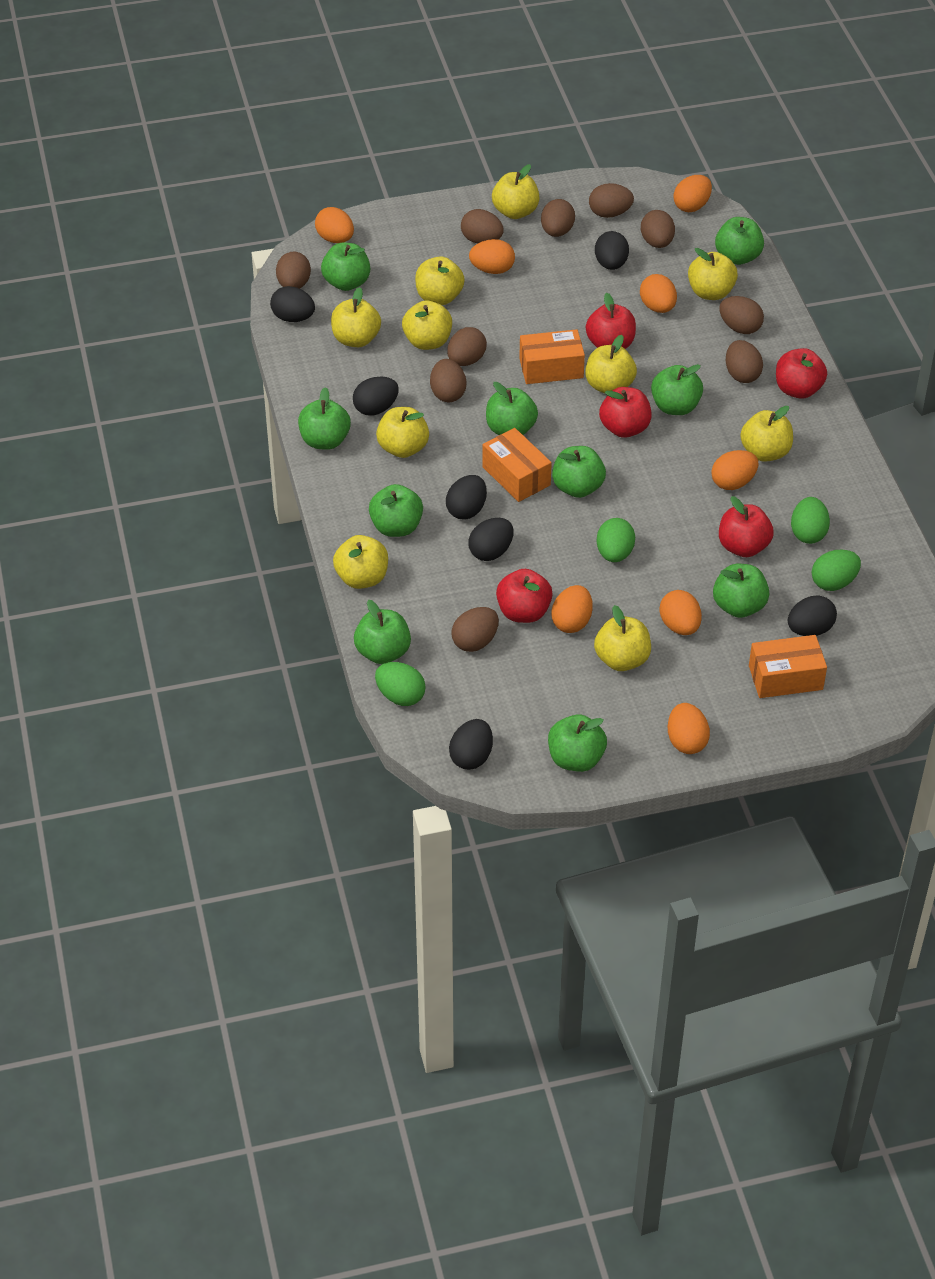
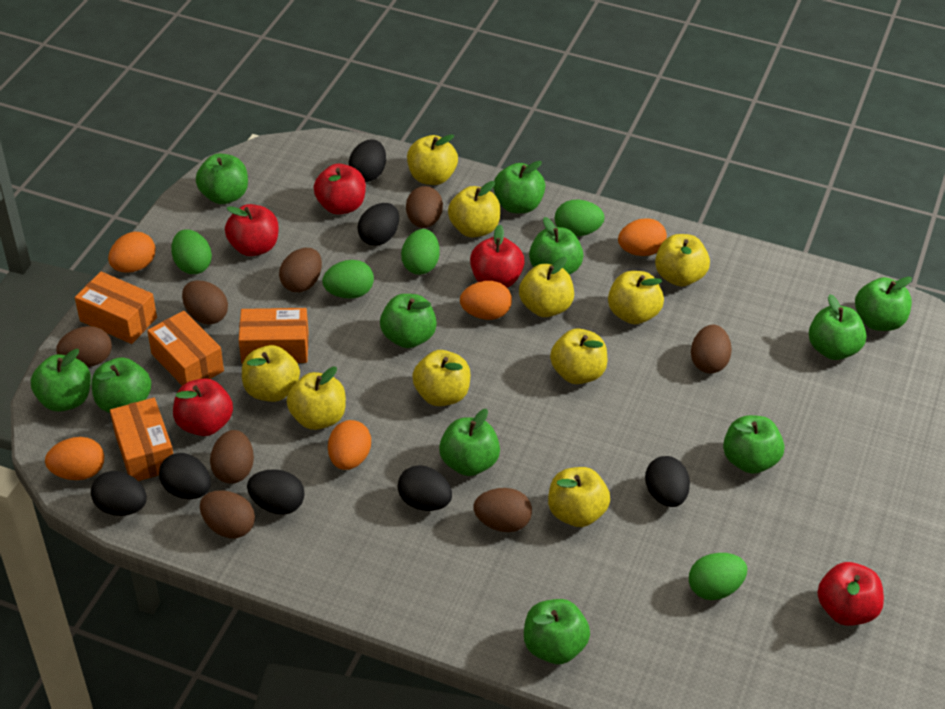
brown egg: [276,251,311,289] [430,359,466,402] [447,327,487,366] [452,607,499,652] [461,209,504,244] [541,199,575,237] [589,183,634,218] [641,210,675,248] [720,296,764,334] [726,340,763,383] = 10 -> [56,326,112,367] [182,280,228,325] [200,490,255,538] [210,430,254,484] [279,248,322,292] [406,186,443,228] [473,488,532,532] [691,324,732,373] = 8
green apple: [298,387,351,450] [321,243,370,291] [354,600,411,664] [369,484,423,537] [486,382,538,435] [548,714,607,772] [552,446,606,498] [651,364,703,415] [713,564,769,618] [715,217,764,265] = 10 -> [31,349,91,412] [92,357,151,413] [196,154,248,204] [380,294,437,348] [439,409,500,476] [493,161,545,213] [524,599,590,664] [529,217,584,275] [723,415,784,474] [809,294,866,360] [855,277,912,331] = 11
green egg: [375,662,426,706] [597,518,635,562] [791,497,830,544] [812,549,861,591] = 4 -> [171,230,212,274] [322,260,374,299] [401,229,440,275] [555,200,605,237] [689,553,747,600] = 5
orange box: [482,428,552,502] [519,329,585,384] [749,635,827,698] = 3 -> [75,271,157,344] [110,398,173,481] [147,311,224,385] [239,308,308,364] = 4
orange egg: [315,207,354,243] [469,239,515,274] [551,585,593,633] [640,274,677,313] [660,590,702,635] [668,703,710,754] [673,175,712,212] [711,450,758,490] = 8 -> [45,437,104,480] [108,232,156,273] [328,420,371,470] [460,281,512,320] [618,218,667,256] = 5

